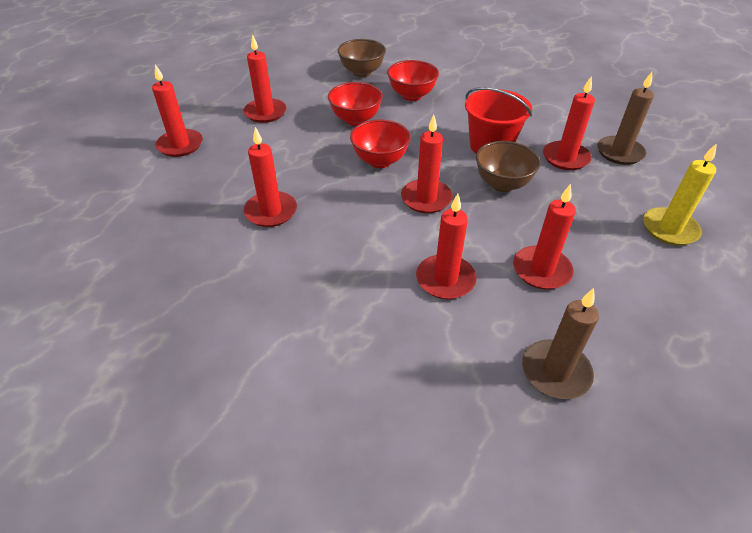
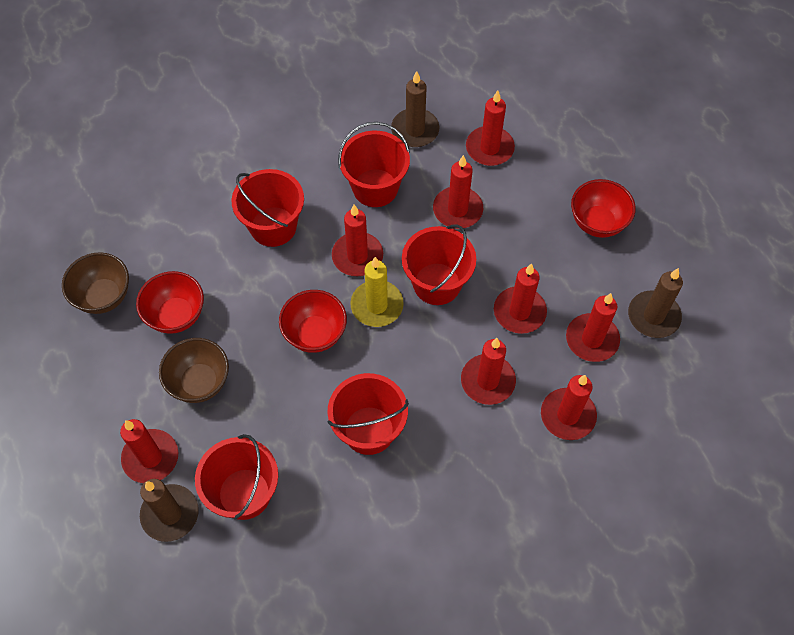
brown candle: [522,288,599,399] [597,72,654,165] = 2 -> [140,479,199,542] [391,71,439,147] [628,268,683,338] = 3
red bucket: [465,87,532,153] = 1 -> [195,434,278,520] [232,169,304,247] [327,373,409,455] [338,122,410,207] [402,225,476,305] = 5
red candle: [152,65,203,157] [243,34,286,123] [244,127,297,227] [401,115,453,213] [416,194,477,299] [513,184,576,289] [543,76,595,170] = 7 -> [120,419,178,483] [332,205,383,276] [433,155,483,229] [461,338,516,405] [466,90,515,166] [494,263,547,334] [541,375,597,440] [566,293,620,362] = 8

